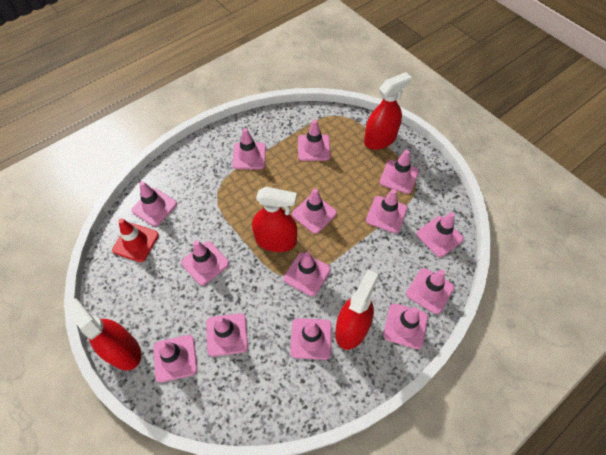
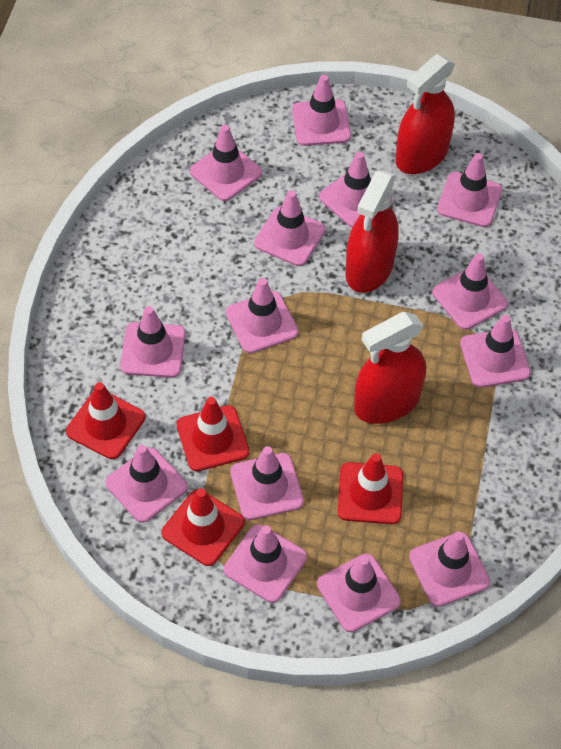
red spray bottle: [63,298,141,370] [252,187,297,252] [335,270,379,350] [364,72,412,150] = 4 -> [345,170,399,293] [354,312,426,424] [396,54,455,174] = 3
red traffic cone: [112,218,159,262] = 1 -> [66,382,145,459] [162,488,245,566] [177,397,250,471] [337,453,403,524] = 4

